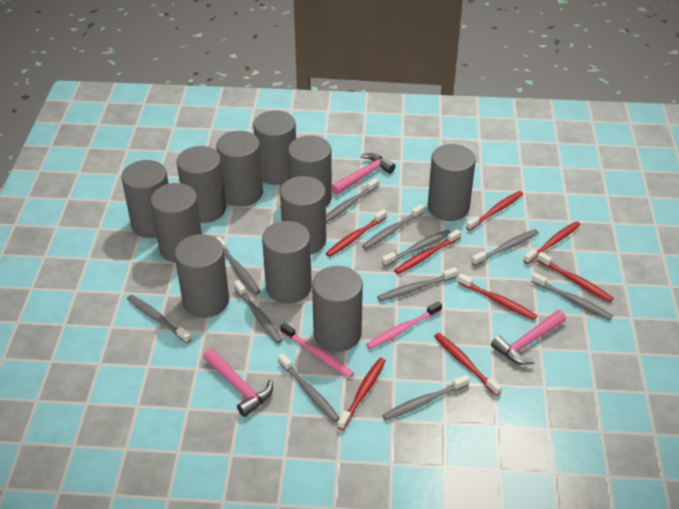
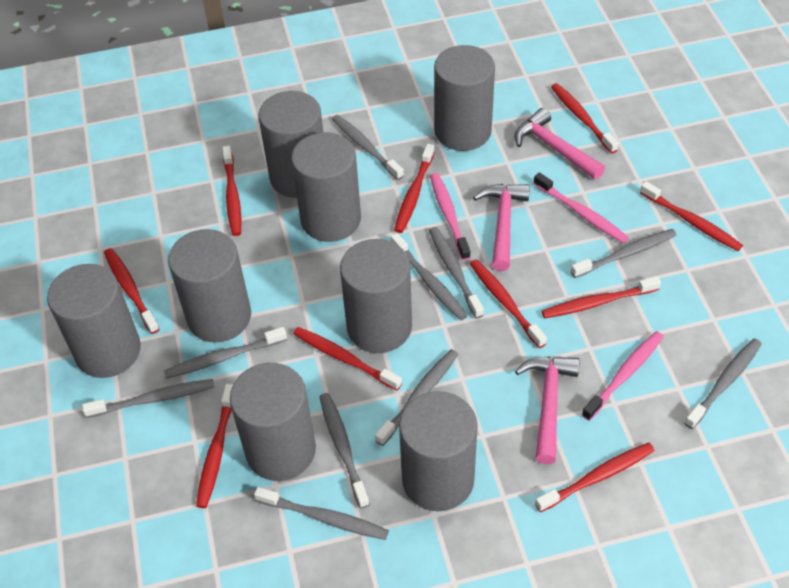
grey cylinder: [121,160,169,238] [150,183,202,263] [175,234,229,318] [177,146,226,223] [216,131,263,207] [253,111,296,185] [262,221,312,304] [280,176,326,254] [288,136,332,207] [312,266,363,352] [428,144,476,221] = 11 -> [47,264,141,378] [168,229,251,342] [230,363,316,481] [259,91,323,198] [291,132,361,242] [340,239,412,353] [399,391,478,511] [434,45,495,151] = 8
grey toothbrush: [127,295,192,343] [217,236,261,295] [234,280,283,344] [278,353,340,422] [326,178,379,223] [362,204,425,249] [377,267,458,301] [382,230,451,266] [383,375,469,420] [471,229,539,266] [531,272,613,320] = 11 -> [82,379,214,418] [164,327,287,379] [254,487,389,540] [319,393,370,508] [332,115,404,180] [375,349,459,446] [391,233,468,321] [429,227,484,319] [571,229,676,278] [684,338,762,429] = 10
pink toothbrush: [280,323,354,378] [366,301,442,349] = 2 -> [430,173,471,260] [534,173,629,243] [582,331,663,421] = 3
red toothbrush: [326,209,387,257] [337,358,386,430] [394,229,461,274] [434,333,502,396] [457,273,537,320] [466,191,523,231] [523,221,580,264] [537,252,613,302] = 8 -> [104,248,159,334] [196,384,233,508] [222,146,241,236] [293,327,402,390] [394,143,435,233] [470,259,547,348] [535,443,654,512] [542,276,661,318] [551,83,619,154] [640,181,743,251] = 10

